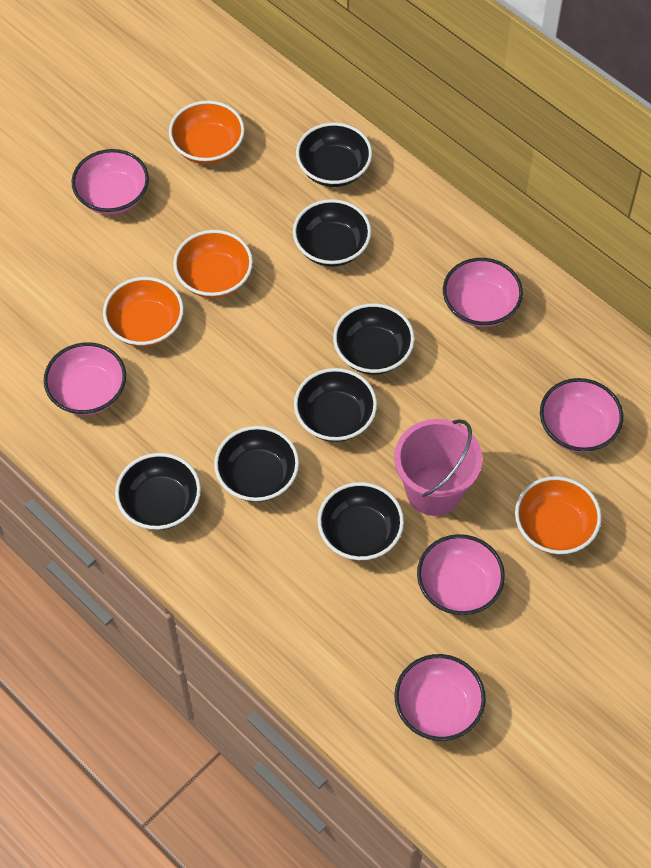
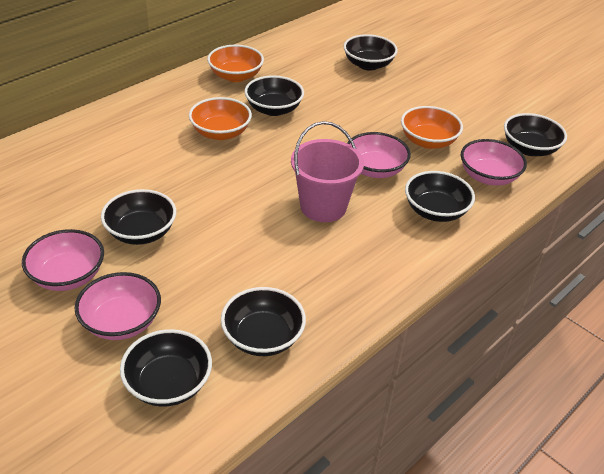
orange bowl: [103,277,184,347] [169,100,245,164] [173,230,253,298] [515,476,601,555] = 4 -> [189,97,252,140] [207,45,264,82] [401,106,463,149] = 3
pink bowl: [44,342,126,415] [72,149,149,215] [394,654,486,741] [417,534,505,615] [443,258,523,327] [540,378,623,453] = 6 -> [22,229,104,291] [75,272,161,340] [347,132,411,178] [461,139,527,185] = 4

